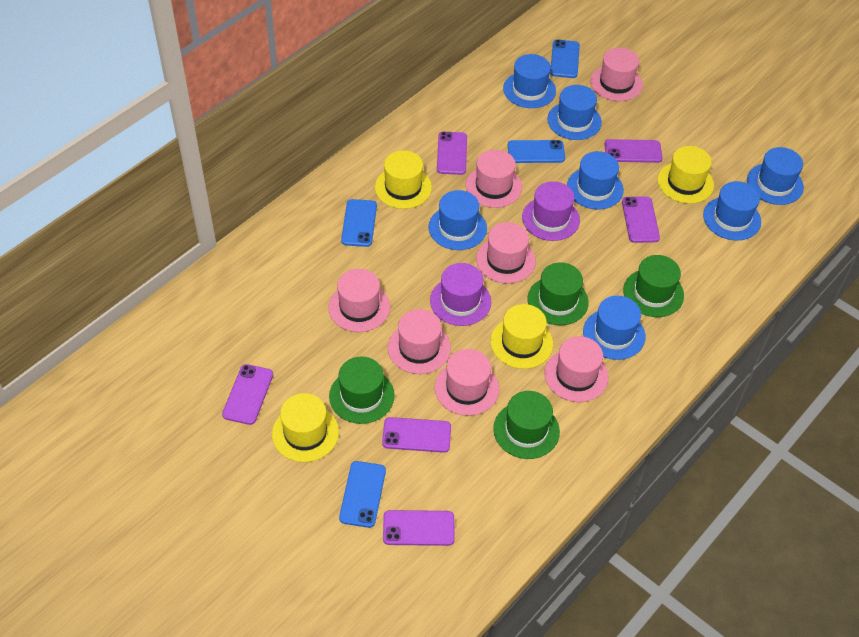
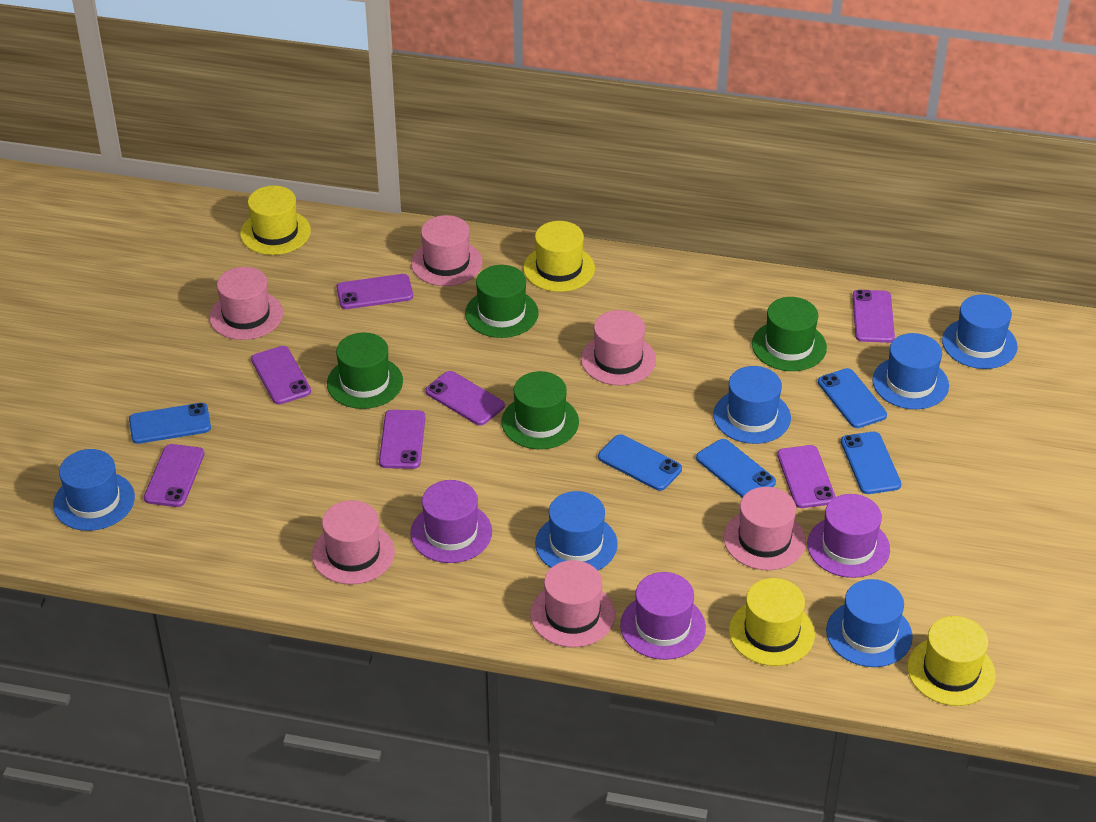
blue hat: [429,190,487,250] [503,54,556,108] [547,85,602,140] [567,151,624,209] [583,296,645,360] [703,181,761,241] [747,147,804,205] = 7 -> [53,449,135,531] [535,491,618,571] [713,366,791,444] [826,579,913,667] [872,333,949,409] [942,294,1018,369] = 6
blue phone: [339,461,386,528] [341,199,377,247] [508,140,565,163] [550,39,580,78] = 4 -> [129,403,211,444] [598,434,682,491] [696,439,776,498] [818,368,887,428] [841,432,901,494] = 5
pink hat: [328,269,390,332] [388,309,451,374] [435,349,499,416] [465,150,522,208] [476,222,536,284] [544,336,609,402] [590,48,643,101] = 7 -> [209,267,283,340] [312,500,395,585] [411,215,482,286] [530,560,615,647] [581,310,656,385] [724,487,806,570] = 6
purple hat: [430,263,491,326] [522,181,580,241] = 2 -> [410,480,492,563] [620,572,706,660] [807,494,890,578] = 3
purple phone: [222,364,273,425] [382,417,451,453] [383,510,455,546] [437,132,467,175] [604,139,663,163] [622,196,660,243] = 6 -> [144,444,204,507] [251,346,311,404] [337,274,413,309] [379,410,425,469] [425,371,505,426] [777,445,836,508] [853,290,895,343] = 7

